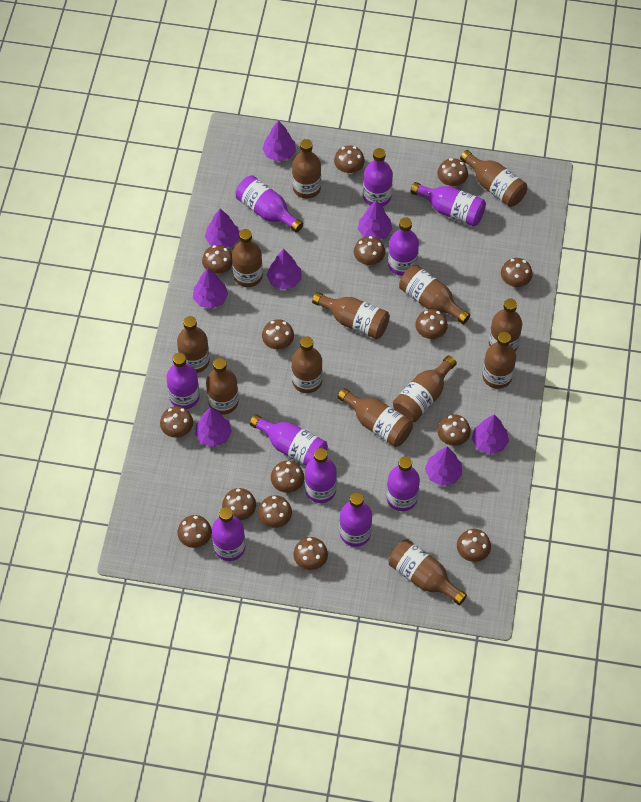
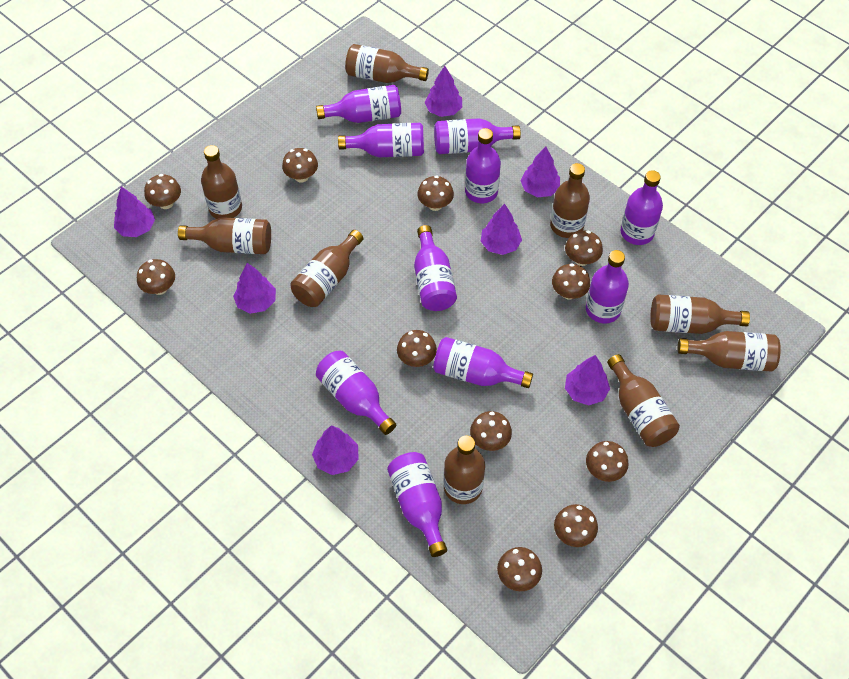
brown bottle: [177,316,210,373] [206,358,239,414] [232,229,263,287] [292,139,321,199] [292,336,323,393] [312,292,390,339] [338,388,413,447] [388,539,467,605] [393,356,457,422] [399,265,470,324] [460,150,527,207] [482,332,516,389] [489,299,522,351] = 13 -> [178,217,271,254] [201,145,242,219] [290,230,363,307] [345,44,429,83] [444,435,485,504] [550,163,590,238] [607,354,680,447] [650,294,750,334] [678,331,781,372] = 9
brown mushroom: [160,406,193,438] [178,515,212,548] [202,245,232,274] [222,488,256,520] [258,495,292,528] [262,319,294,349] [271,461,304,493] [293,537,328,570] [334,146,365,174] [354,236,385,266] [415,309,448,339] [437,158,468,187] [437,414,471,446] [457,529,491,562] [501,258,533,287] = 15 -> [137,259,175,295] [144,174,181,209] [282,148,318,182] [397,330,437,367] [417,175,454,211] [470,411,512,451] [497,547,542,591] [552,263,590,300] [554,504,598,547] [565,230,603,266] [586,441,629,482] = 11
purple tree: [193,268,228,309] [195,407,232,447] [205,208,239,248] [262,120,296,162] [267,249,302,290] [358,200,392,240] [425,447,462,486] [472,414,509,454] = 8 -> [114,186,155,237] [233,263,276,314] [312,425,359,475] [425,66,462,117] [481,203,522,255] [521,147,560,197] [565,355,610,405] = 7

